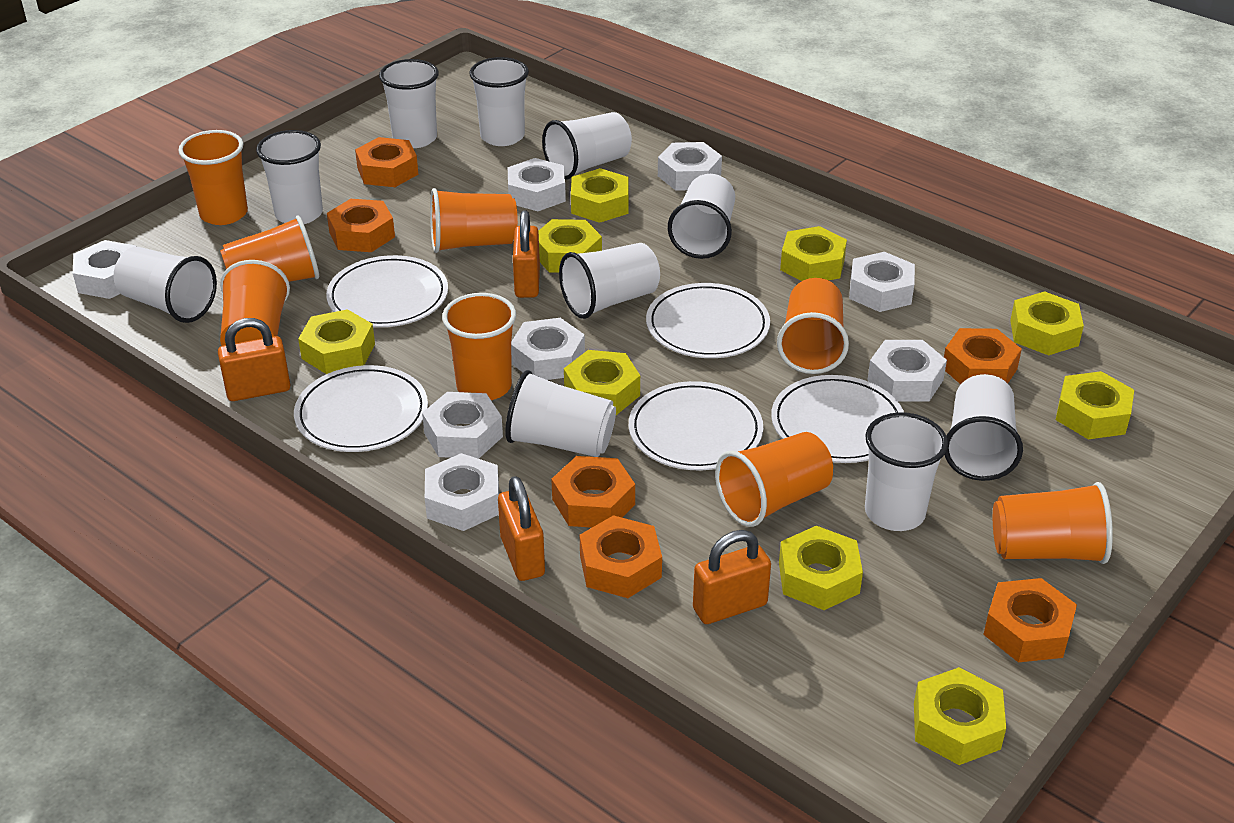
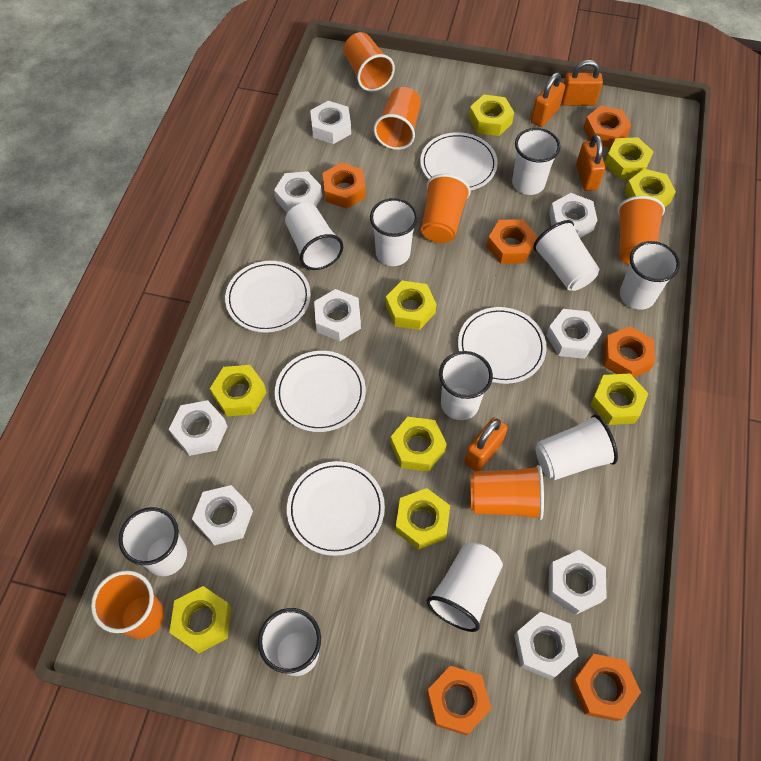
orange cup: [178,130,248,225] [220,215,319,282] [220,260,290,346] [430,188,518,253] [442,293,516,400] [715,432,833,527] [777,278,849,374] [993,482,1113,564] = 8 -> [91,570,164,639] [344,32,395,92] [374,87,421,150] [421,174,471,243] [470,465,544,520] [618,196,665,265] = 6
white nut: [73,240,136,299] [422,392,503,459] [425,453,499,531] [508,158,566,211] [511,318,585,380] [658,142,722,191] [849,252,915,312] [868,340,947,401] = 8 -> [169,400,228,456] [192,485,253,545] [274,171,322,213] [310,101,351,144] [314,289,361,341] [514,612,578,680] [546,309,602,359] [549,193,597,238] [549,550,607,615] = 9

